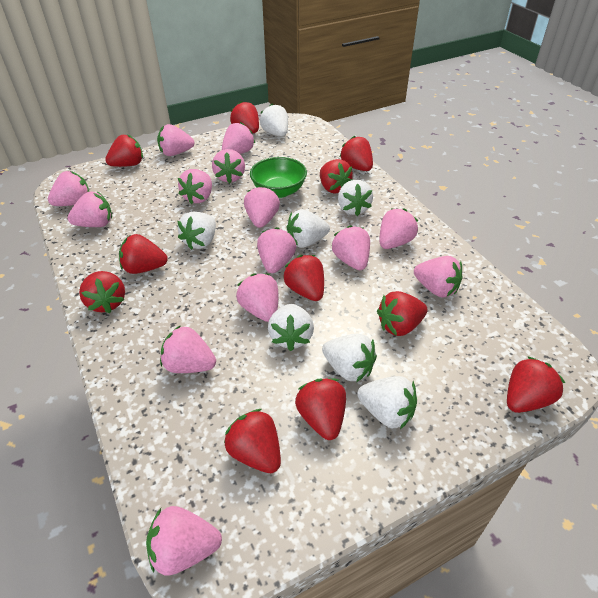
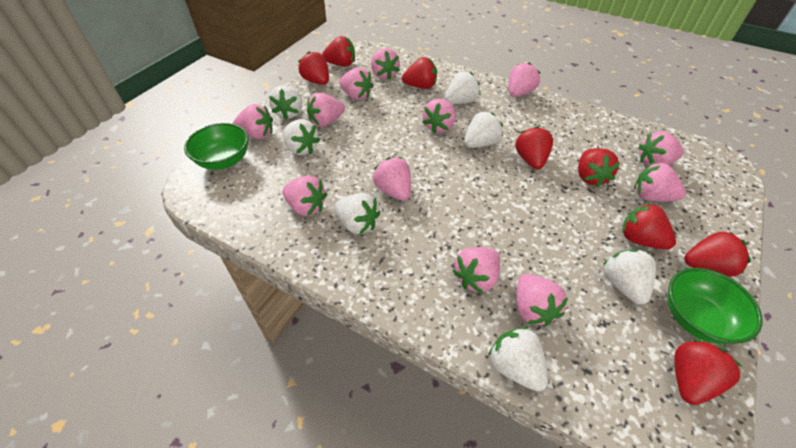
green bowl: [250,157,307,198] = 1 -> [184,123,248,170] [668,268,763,344] = 2
pink strawberry: [48,171,89,206] [68,191,112,227] [146,506,222,575] [157,124,194,156] [160,325,216,373] [178,169,212,204] [212,149,245,183] [222,122,255,154] [236,273,278,322] [244,186,280,228] [257,227,296,273] [332,225,370,270] [379,208,418,249] [414,256,463,298] = 14 -> [233,104,273,139] [282,176,327,216] [307,93,345,127] [339,68,374,100] [371,48,400,80] [373,157,411,201] [422,99,456,133] [452,247,500,293] [509,62,541,97] [517,274,568,327] [634,162,686,202] [639,131,684,166] = 12
red strawberry: [79,271,125,313] [105,134,143,167] [119,234,168,274] [224,409,281,473] [230,101,259,133] [283,255,324,301] [295,378,346,440] [320,159,353,194] [340,136,373,171] [377,291,428,336] [507,356,565,413] = 11 -> [298,51,329,85] [322,36,355,66] [402,57,437,89] [515,126,553,169] [578,148,621,187] [622,203,676,250] [674,339,742,405] [684,231,751,277] = 8

